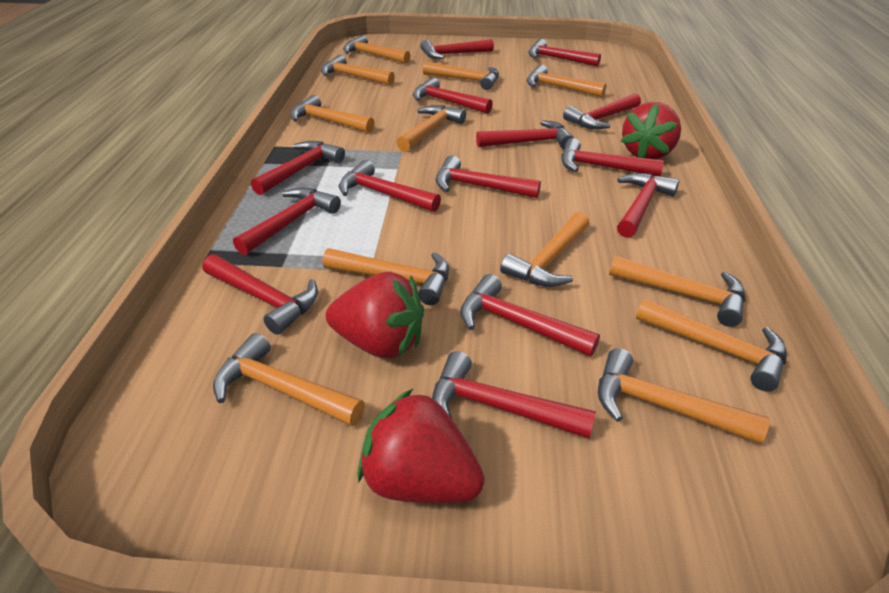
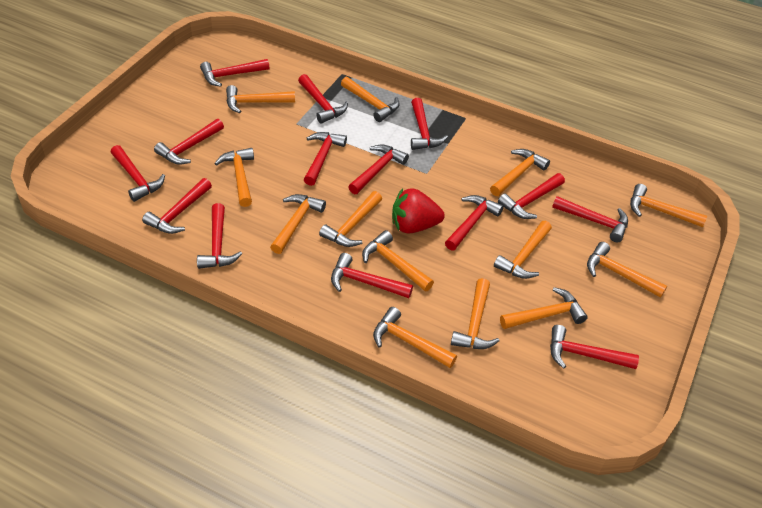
orange hammer: [213,333,365,426] [290,95,375,133] [321,55,395,85] [323,248,449,305] [343,35,411,64] [396,105,466,152] [423,61,499,90] [500,212,590,287] [527,65,606,97] [598,348,770,444] [609,256,745,327] [636,298,787,392] = 12 -> [214,148,254,207] [226,85,295,113] [270,194,326,254] [319,191,382,247] [341,77,400,122] [362,230,434,291] [373,307,457,368] [451,278,500,349] [490,149,550,196] [494,221,552,279] [500,287,588,329] [587,242,667,298] [630,184,707,227] = 13
red strawberry: [326,272,424,359] [358,389,485,503] [621,102,681,159] = 3 -> [392,188,445,234] = 1

